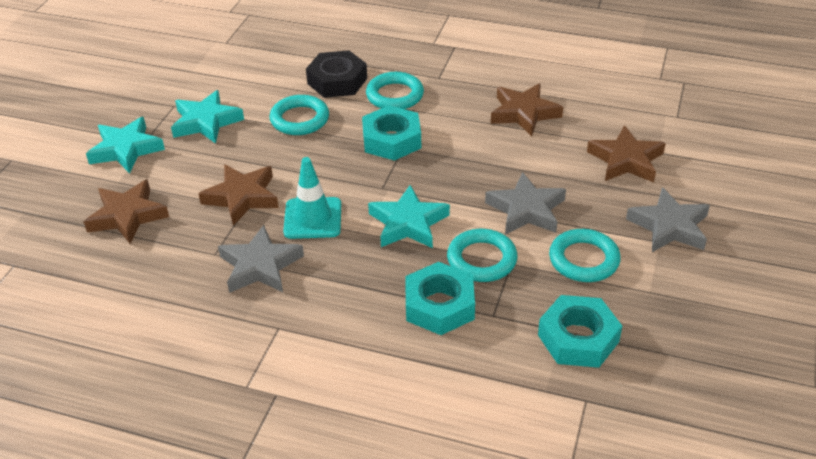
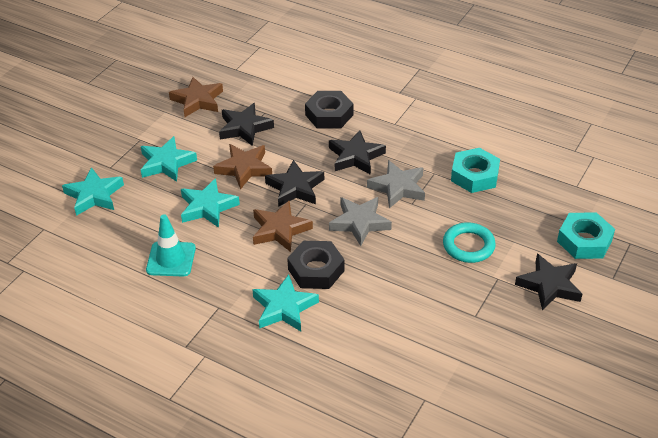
black nut: [306,50,367,98] = 1 -> [287,241,345,289] [305,91,353,129] = 2
black star: none = 0 -> [219,103,274,146] [265,160,324,207] [329,130,386,175] [515,254,582,311] = 4
brown star: [84,179,169,244] [198,164,279,226] [491,83,563,136] [587,125,666,182] = 4 -> [169,77,223,117] [213,144,272,190] [253,200,313,252] = 3
grey star: [218,225,304,293] [485,172,566,235] [626,187,710,252] = 3 -> [329,197,392,246] [367,160,425,208] = 2
turquoise nut: [362,105,421,161] [405,262,475,335] [538,295,622,368] = 3 -> [451,148,500,193] [557,212,615,259] = 2
turquoise ring: [270,95,329,135] [366,72,424,109] [447,229,518,282] [549,229,621,282] = 4 -> [443,222,496,263] = 1
turquoise star: [86,117,165,173] [171,90,244,144] [368,185,450,248] = 3 -> [62,167,124,216] [141,136,197,182] [181,178,240,228] [252,274,319,331] = 4

